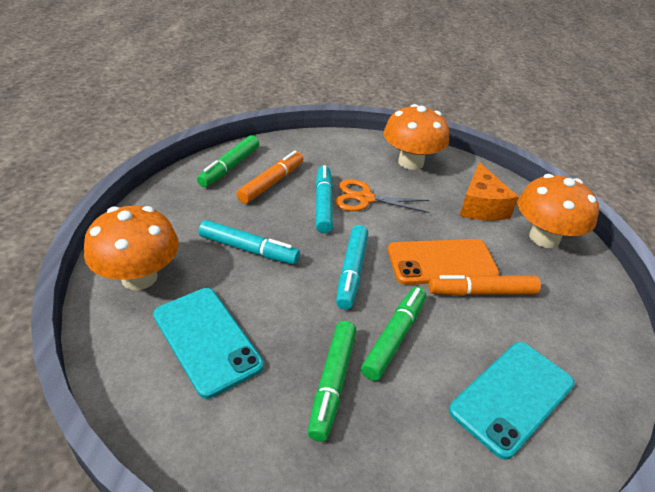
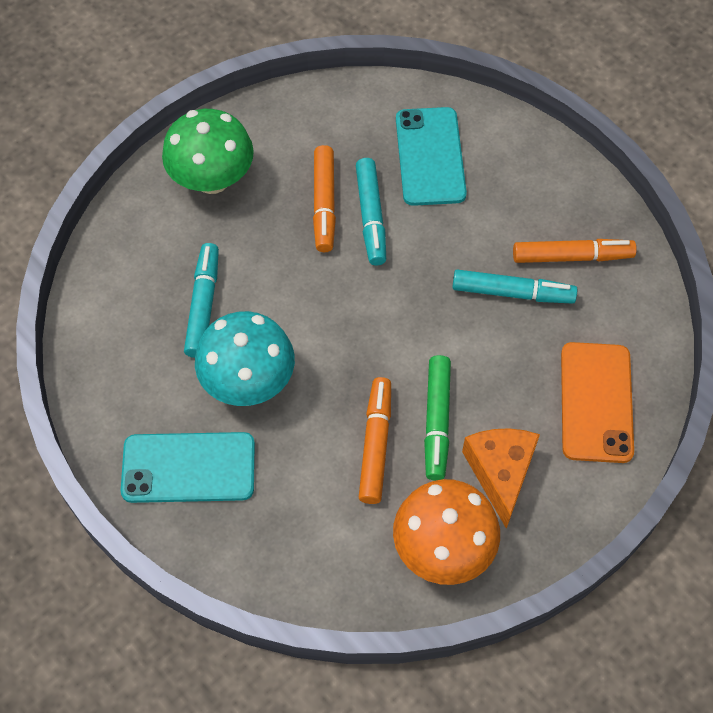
green marker: [197,135,259,187] [308,321,357,442] [361,287,426,381] = 3 -> [424,355,451,481] = 1
green mushroom: none = 0 -> [162,109,254,194] = 1
orange marker: [237,151,303,204] [429,275,541,296] = 2 -> [313,145,336,252] [359,377,391,504] [513,239,637,263] = 3
orange mushroom: [84,206,179,290] [384,104,449,170] [518,174,599,248] = 3 -> [393,479,500,585] = 1
orange scissors: [335,179,429,213] = 1 -> none = 0
turquoise mushroom: none = 0 -> [195,311,295,406] = 1

